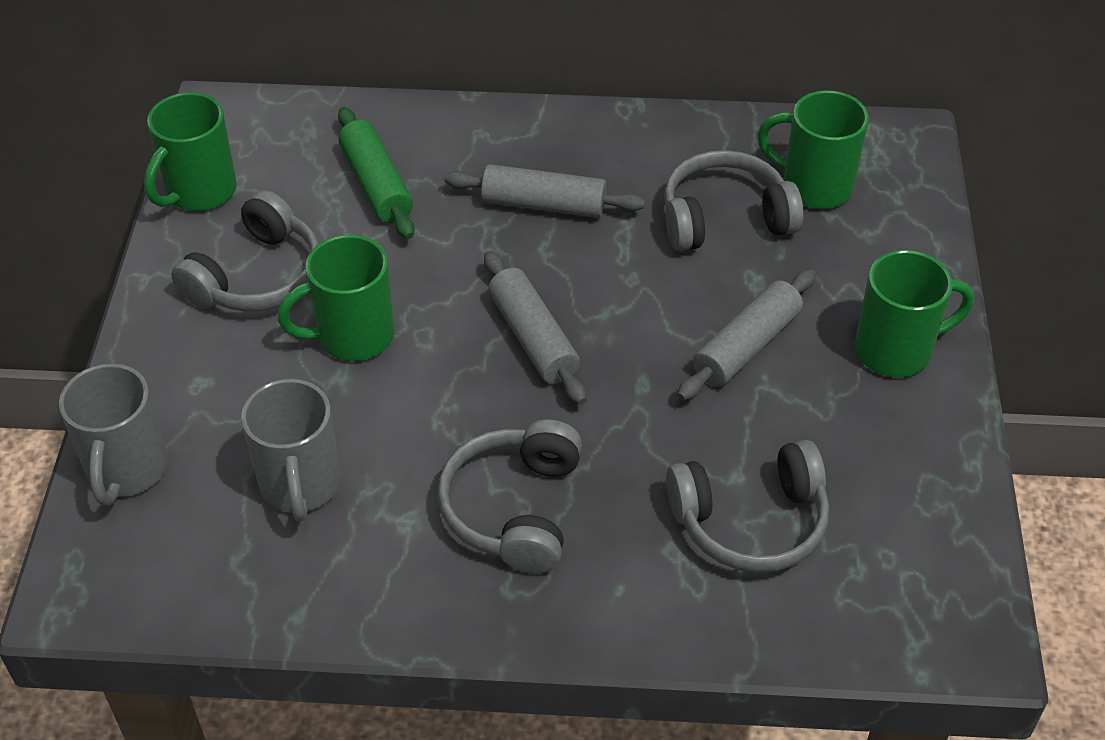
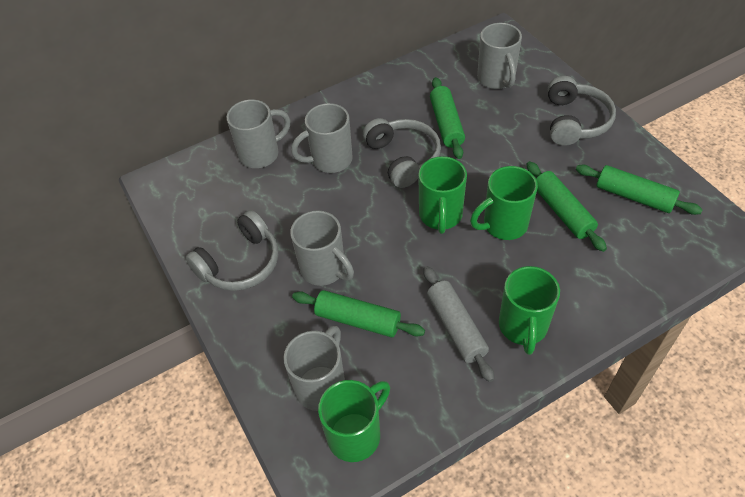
green rolling pin: [338,107,414,239] = 1 -> [292,290,425,337] [430,77,465,159] [526,161,607,252] [576,164,703,215] = 4
grey headphones: [171,190,318,312] [438,420,582,574] [664,150,804,252] [666,440,829,573] = 4 -> [186,210,278,291] [363,118,441,188] [548,76,616,146] = 3
grey mug: [59,363,168,506] [241,379,341,521] = 2 -> [226,99,290,168] [283,326,345,411] [290,211,354,286] [291,103,353,173] [477,23,522,89] = 5
grey rolling pin: [444,164,645,218] [484,251,587,405] [677,269,816,401] = 3 -> [424,266,494,382] = 1

